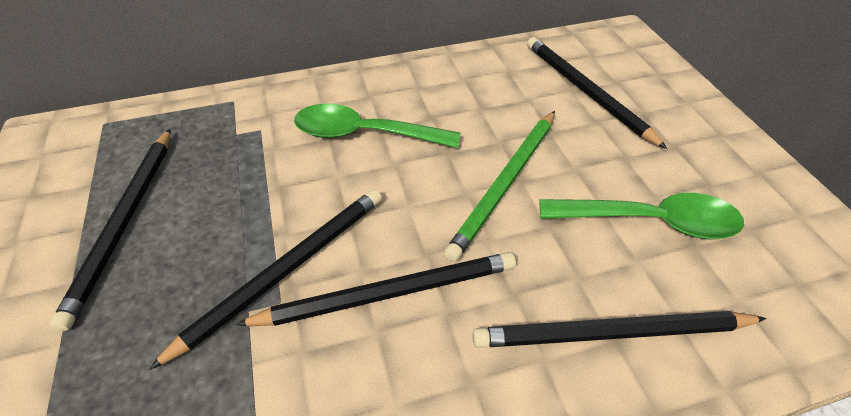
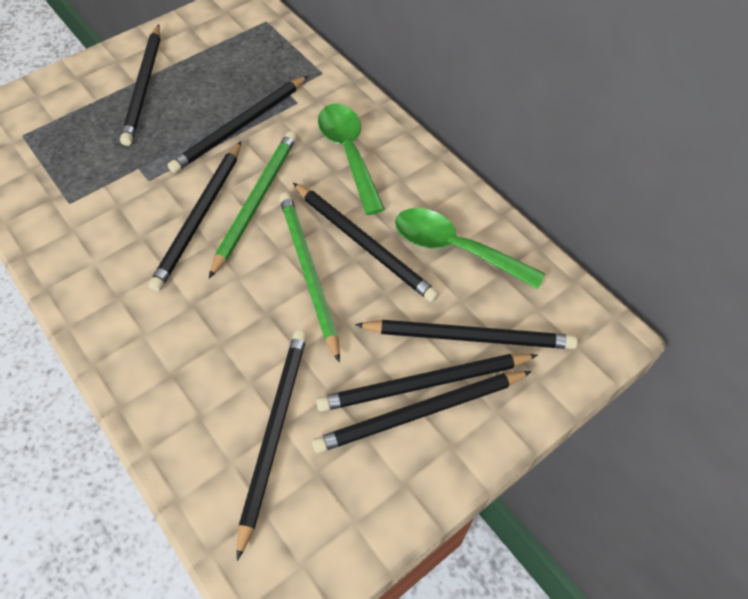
black pencil: [50,129,171,331] [149,189,382,370] [235,252,516,326] [472,311,767,348] [527,37,667,149] = 5 -> [120,24,160,146] [149,141,241,291] [168,76,308,173] [237,330,307,561] [293,183,439,302] [312,371,532,453] [316,354,538,412] [355,320,578,349] = 8
green pencil: [444,111,555,262] = 1 -> [209,131,297,278] [279,192,340,363] = 2

